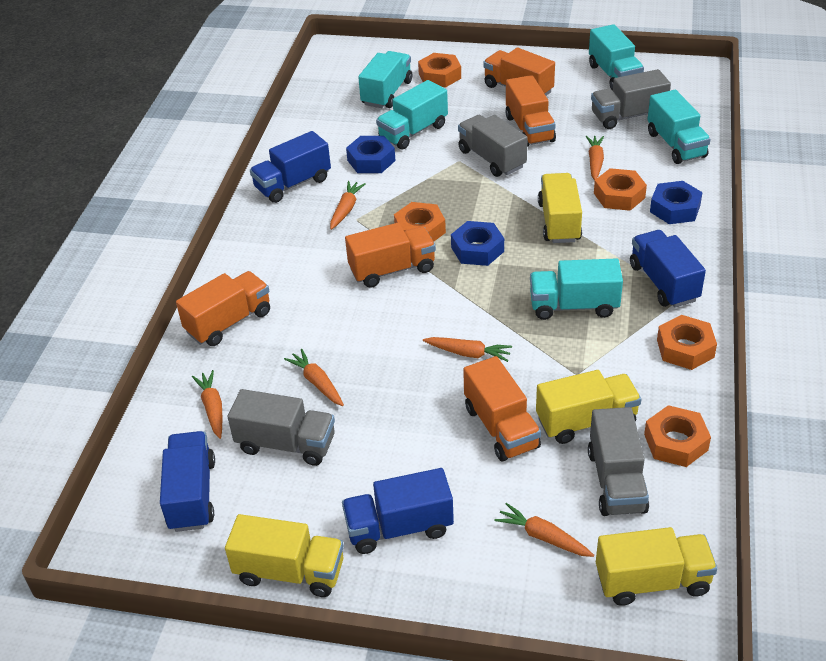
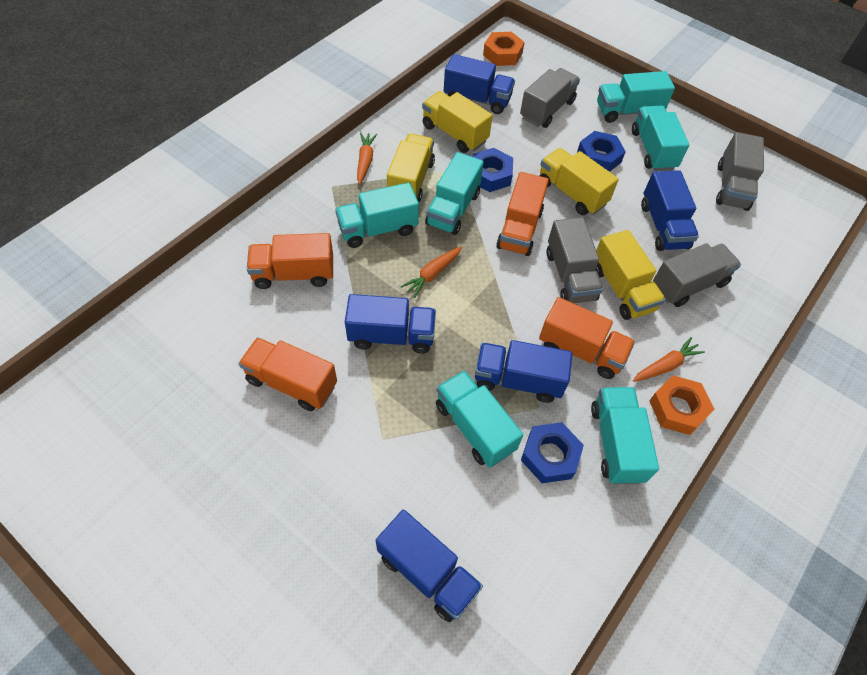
blue truck: [160,431,215,532] [250,131,331,203] [342,468,454,554] [630,230,706,308] = 4 -> [345,294,436,354] [376,510,483,622] [444,54,515,114] [475,340,572,403] [641,170,699,251] = 5
orange carrot: [192,370,222,439] [284,349,344,406] [330,181,366,230] [423,337,512,362] [494,503,594,557] [586,136,604,180] = 6 -> [357,133,377,184] [401,247,462,298] [633,337,705,382] = 3
orange nut: [394,202,446,242] [418,53,461,87] [594,168,647,211] [644,405,711,467] [657,315,717,370] = 5 -> [483,32,525,66] [649,375,714,435] = 2
orange truck: [176,271,270,346] [345,223,436,288] [463,356,541,461] [483,47,555,96] [506,75,556,147] = 5 -> [238,337,337,411] [247,233,333,289] [496,172,549,256] [539,297,635,379] = 4
turquoise truck: [358,51,412,108] [376,80,448,150] [530,258,623,320] [589,24,644,91] [647,90,711,164] = 5 -> [335,182,419,248] [425,152,484,235] [436,370,523,468] [591,387,659,484] [597,71,675,123] [632,106,689,171] = 6

